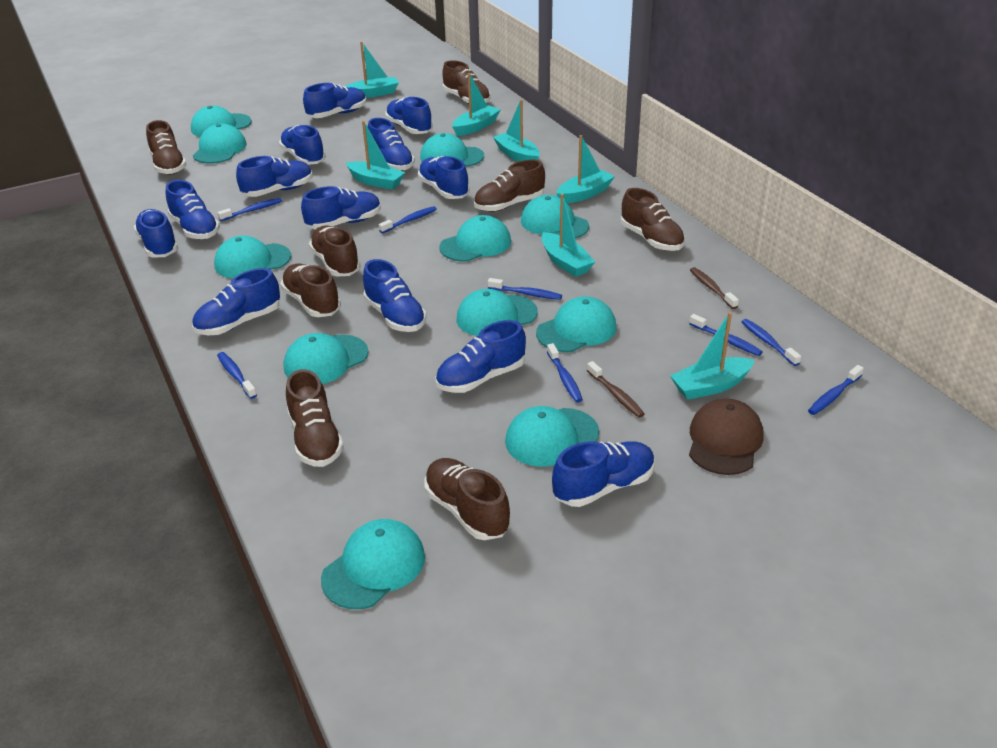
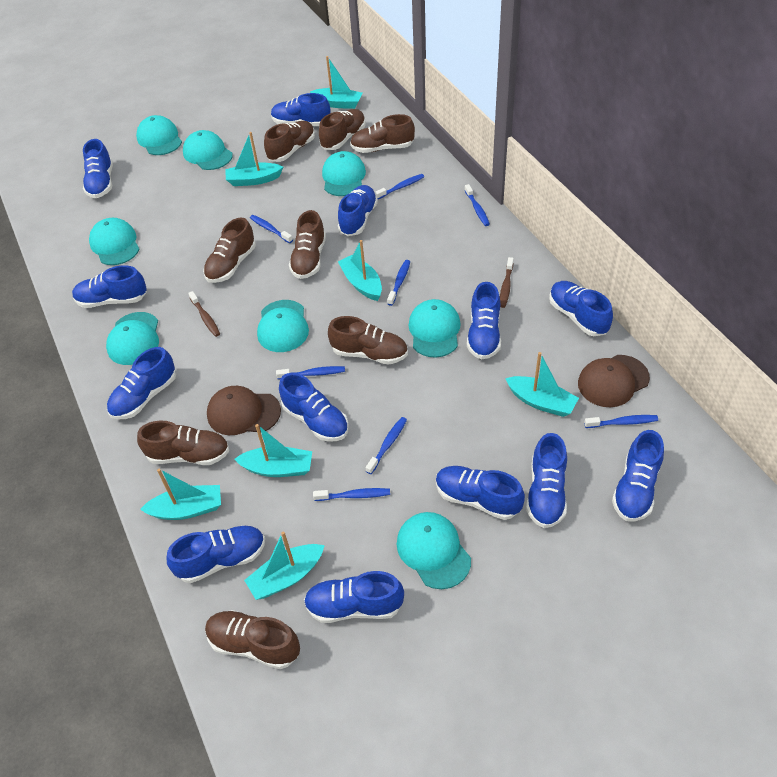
brown cap: [689,398,764,475] = 1 -> [207,386,281,435] [578,355,650,407] = 2
turquoise cap: [191,106,252,137] [193,124,247,163] [214,236,291,278] [284,333,369,384] [321,519,425,609] [420,133,484,166] [439,215,511,262] [456,289,538,336] [505,406,599,467] [521,195,589,238] [536,296,616,352] = 11 -> [89,218,139,265] [106,312,159,365] [136,115,182,155] [183,130,233,170] [257,300,309,352] [322,151,366,196] [397,512,471,589] [408,299,460,358] = 8

